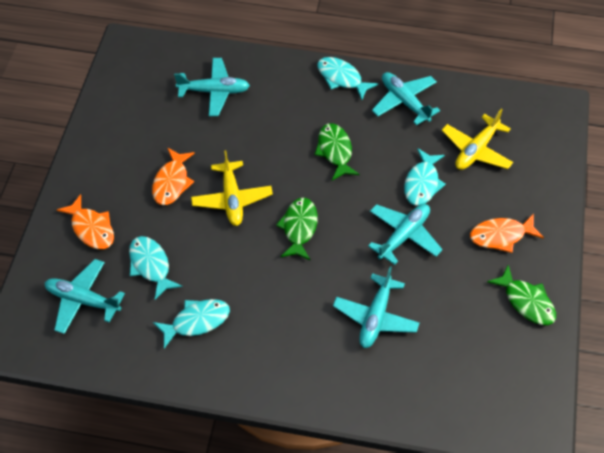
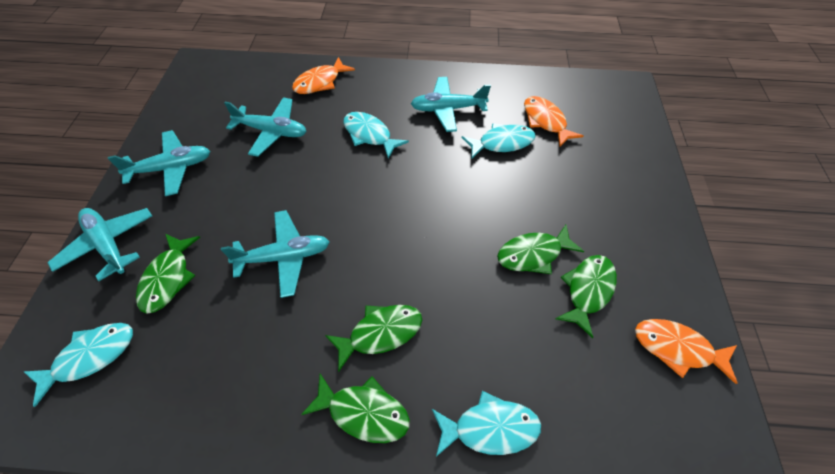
green fish: [276,198,318,260] [315,123,360,180] [487,265,556,325] = 3 -> [136,234,200,314] [301,374,410,443] [325,305,422,372] [497,225,584,274] [555,255,617,338] = 5
yellow plane: [191,150,273,226] [442,109,513,170] = 2 -> none = 0

